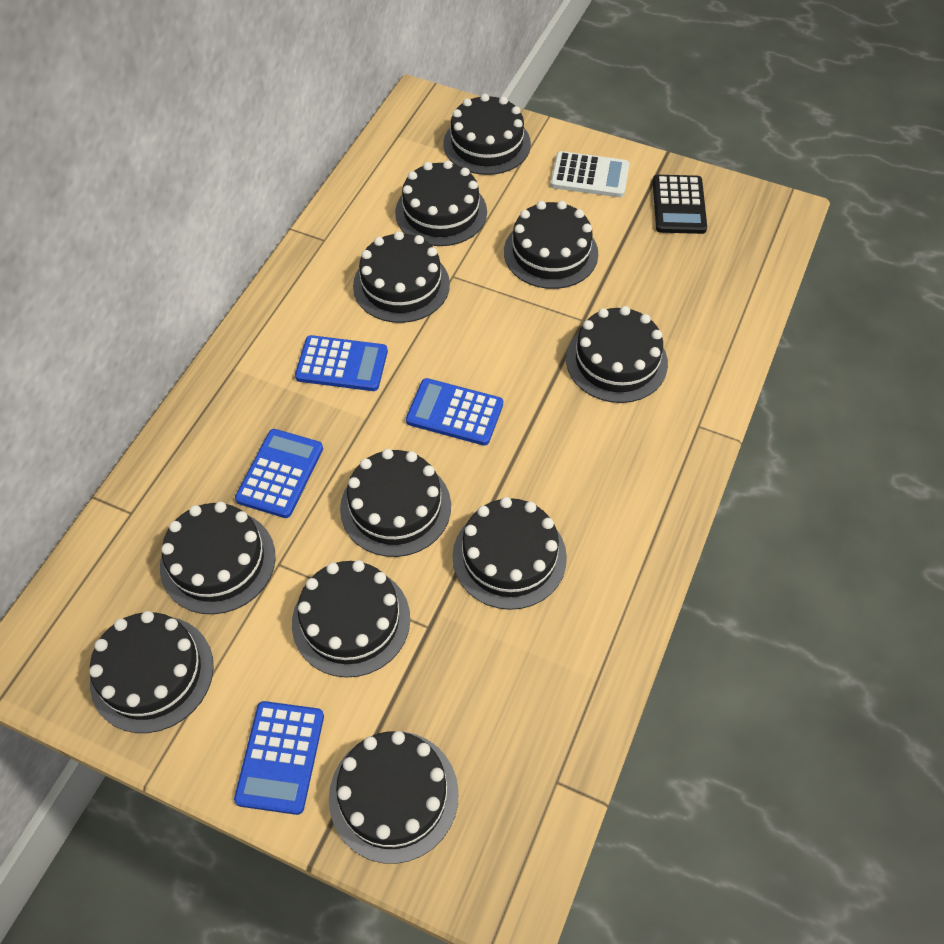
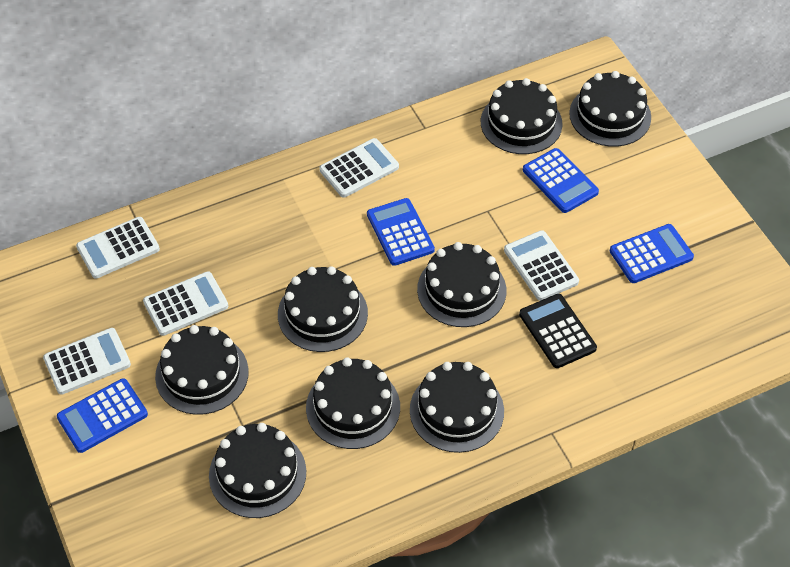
black cake: [89,611,214,733] [160,502,276,614] [292,560,410,678] [329,731,459,864] [340,449,451,557] [353,231,450,323] [395,161,487,246] [443,94,531,175] [453,497,567,610] [504,201,598,289] [566,306,668,403] = 11 -> [155,325,249,415] [209,423,306,518] [278,266,368,352] [306,358,400,449] [410,362,504,453] [417,242,506,327] [481,78,563,154] [569,71,651,147] = 8
white calculator: [550,151,630,197] = 1 -> [43,328,131,395] [76,217,160,279] [143,271,228,336] [319,138,399,198] [504,230,579,301] = 5

